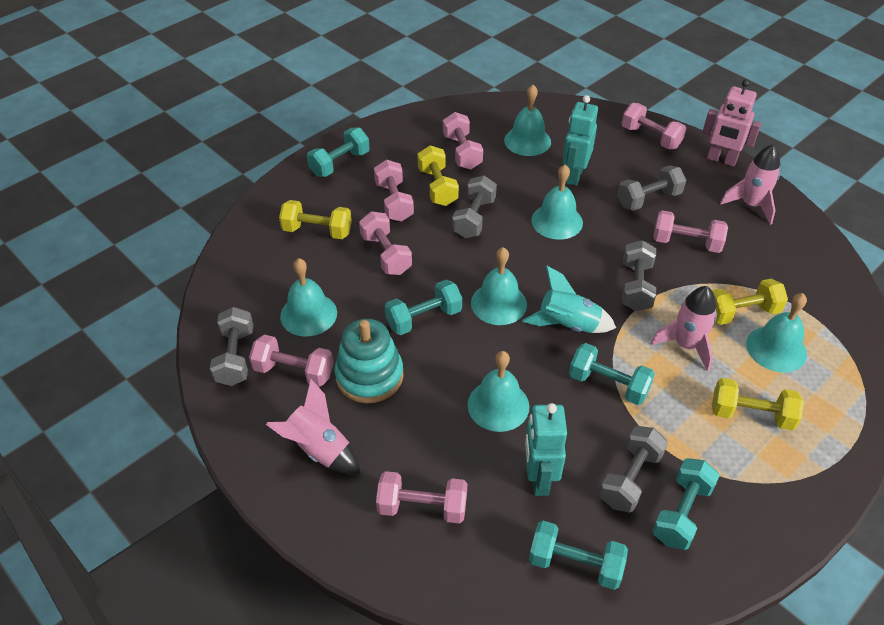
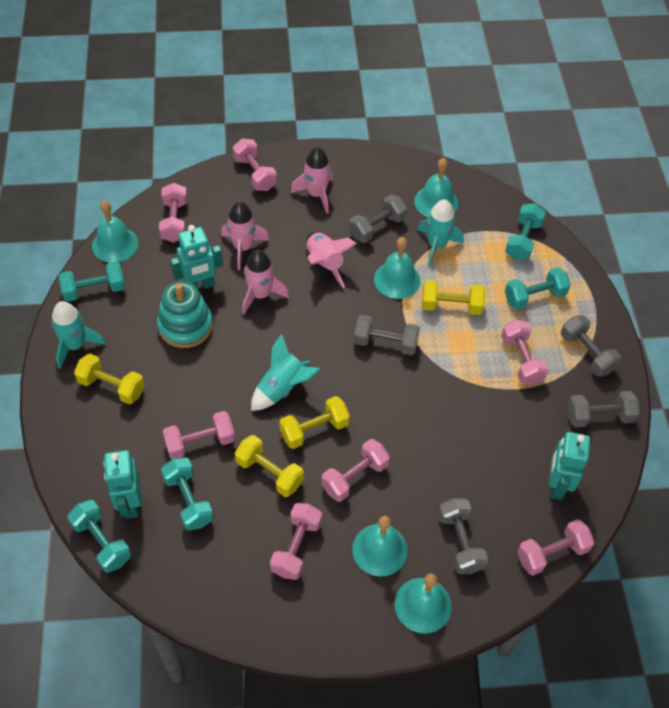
pink robot: [702,79,762,167] = 1 -> none = 0
pink rocket: [266,379,360,474] [651,286,717,372] [720,144,780,225] = 3 -> [221,201,269,270] [242,249,289,314] [290,147,333,213] [306,232,357,288] = 4
turquoise bell: [280,258,337,337] [467,351,529,432] [471,247,527,325] [504,85,551,156] [531,165,583,240] [747,293,807,372] = 6 -> [92,201,138,263] [352,516,408,577] [374,237,420,299] [395,574,452,634] [414,158,458,218] = 5
turquoise robot: [525,403,567,496] [562,95,598,186] = 2 -> [103,450,142,519] [170,225,223,290] [549,432,590,500] = 3
turquoise rocket: [522,266,616,333] = 1 -> [51,301,106,369] [251,334,320,411] [417,199,464,266] = 3

